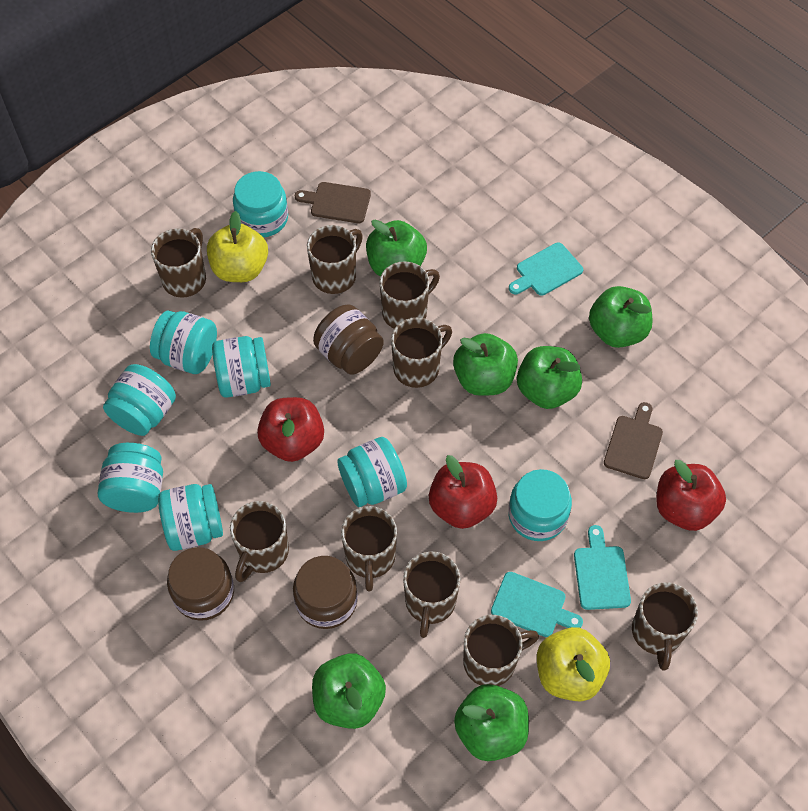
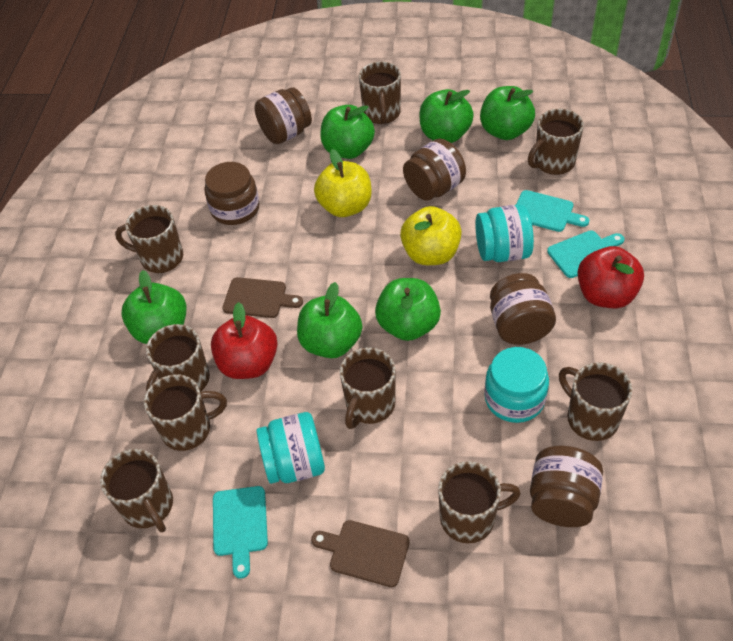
brown jar: [167,547,234,621] [293,556,358,629] [313,304,384,375] = 3 -> [205,162,260,225] [254,87,312,144] [403,139,466,201] [490,273,556,345] [530,446,603,527] = 5
red apple: [257,397,324,462] [429,455,497,529] [656,460,726,531] = 3 -> [211,302,278,379] [578,246,644,308] = 2
turquoise jar: [98,443,163,513] [103,364,176,436] [150,311,217,374] [158,484,223,551] [212,336,271,398] [233,171,288,237] [337,437,407,507] [508,469,572,541] = 8 -> [256,412,325,484] [475,204,534,262] [484,347,549,423] = 3

